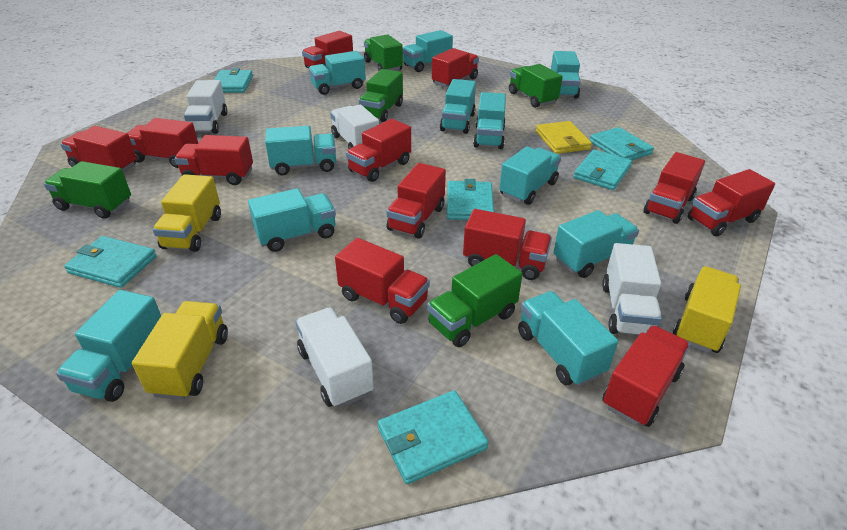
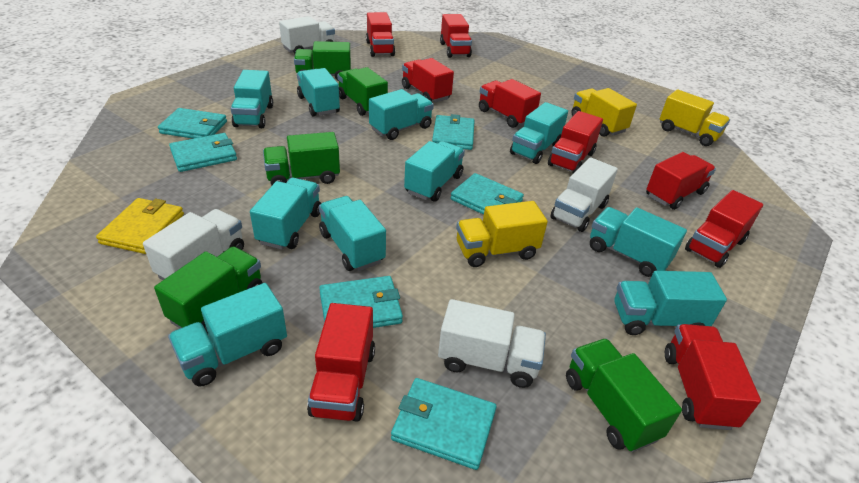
red truck: [60,126,137,173] [128,118,198,168] [174,135,253,185] [302,31,353,69] [335,238,430,324] [346,119,411,182] [386,163,446,239] [432,48,479,87] [463,209,552,280] [602,325,690,427] [644,152,705,224] [688,169,775,236] = 12 -> [307,303,375,422] [366,12,395,57] [402,58,454,103] [440,14,472,58] [479,79,541,128] [548,111,603,173] [646,152,716,210] [665,324,761,430] [685,190,763,268] = 9
turquoise truck: [56,290,161,402] [248,188,336,252] [265,126,336,175] [309,51,366,95] [403,30,453,72] [440,79,476,134] [473,92,506,149] [499,146,561,205] [518,291,618,386] [551,51,581,98] [553,210,639,278] = 11 -> [168,283,287,386] [231,70,273,128] [250,178,321,250] [297,68,340,116] [319,196,386,271] [369,89,434,140] [404,141,465,202] [510,102,568,164] [590,207,687,277] [614,271,727,335] = 10

